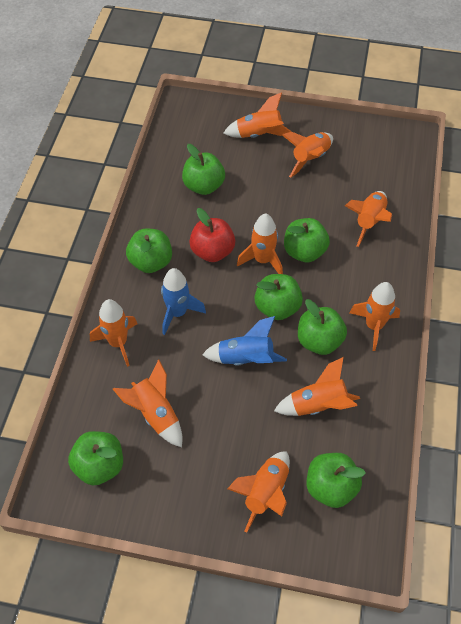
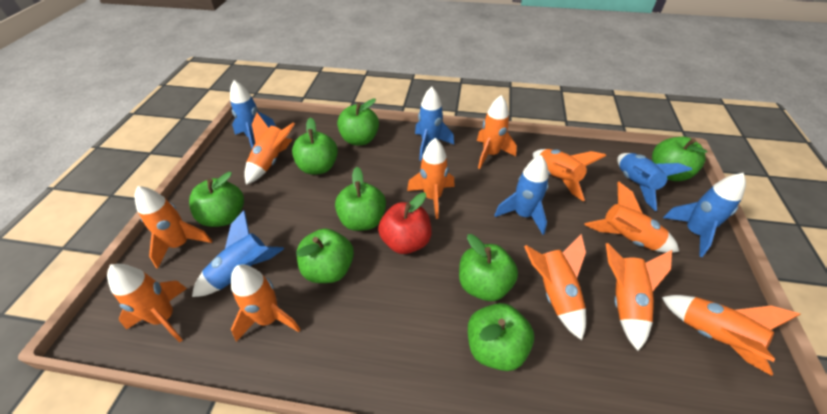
blue rocket: [161,268,206,335] [202,316,287,365] = 2 -> [192,210,284,297] [230,80,276,148] [415,87,454,161] [494,155,549,235] [617,153,692,211] [663,173,746,257] = 6
green apple: [68,431,123,485] [126,229,172,273] [182,144,225,195] [254,274,303,320] [284,218,330,263] [298,299,347,355] [307,453,366,508] = 7 -> [189,172,244,227] [292,117,338,175] [296,228,354,283] [335,167,386,231] [337,98,379,145] [459,234,518,301] [468,303,534,371] [652,137,708,181] = 8
orange rocket: [90,299,137,367] [113,359,183,447] [224,92,292,138] [227,451,290,533] [237,213,283,274] [274,357,360,416] [282,132,333,178] [345,191,392,247] [350,282,400,351] = 9 -> [107,264,187,342] [135,186,212,269] [231,264,301,342] [244,113,295,185] [407,138,455,219] [477,95,517,169] [524,234,586,340] [533,149,606,201] [584,182,679,253] [606,243,672,351] [662,295,801,376] = 11

